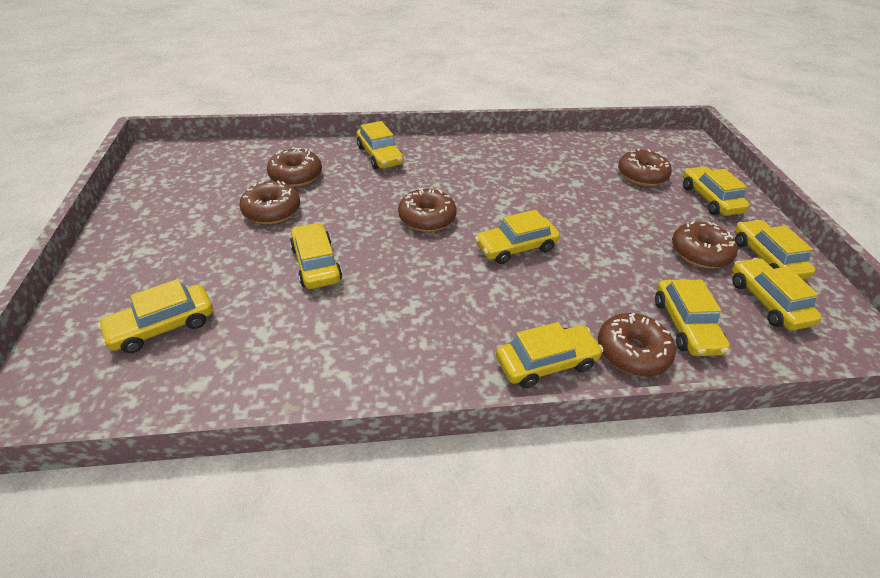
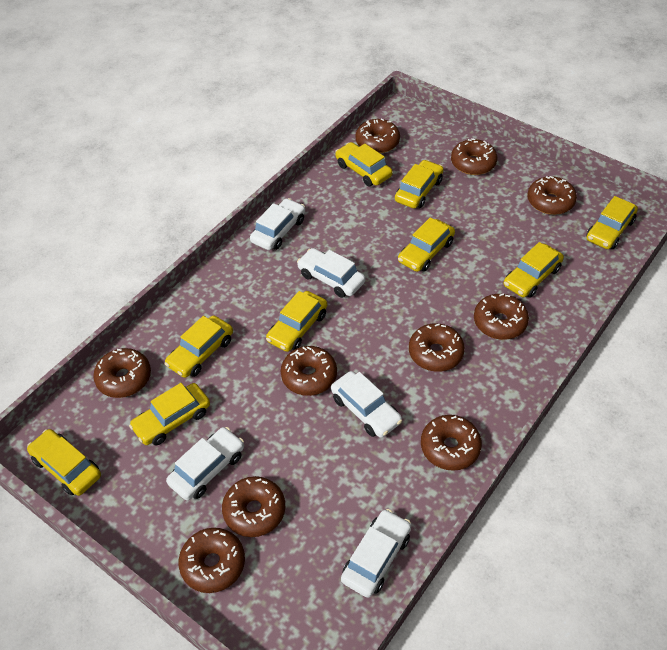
brown donut: [240,180,300,224] [267,148,322,187] [398,188,457,232] [598,313,676,377] [618,148,672,186] [672,221,738,268] = 6 -> [93,348,151,398] [179,528,245,593] [222,476,285,537] [281,346,337,396] [355,119,400,153] [409,323,465,372] [421,415,482,471] [451,138,497,175] [474,294,529,340] [527,176,577,215] = 10
white car: none = 0 -> [166,427,244,500] [250,198,305,250] [297,248,365,298] [331,371,402,438] [341,509,411,598] = 5

